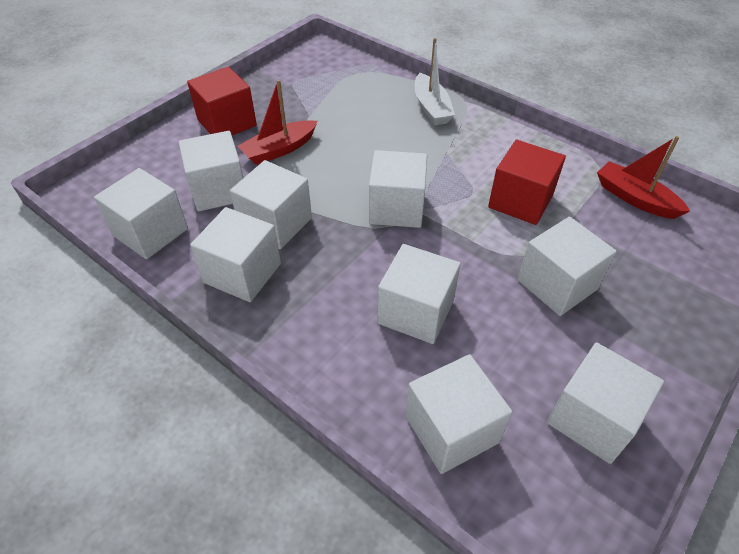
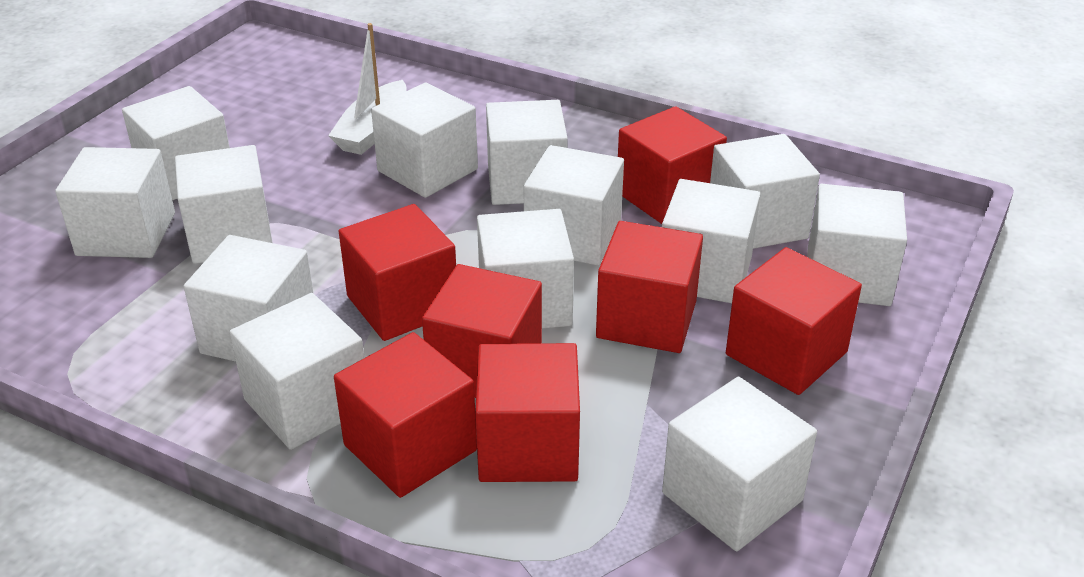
red boat: [238,80,317,165] [597,136,690,219] = 2 -> none = 0
red cube: [187,67,257,135] [488,139,566,225] = 2 -> [334,332,477,498] [339,204,456,341] [422,264,542,398] [475,343,580,482] [596,221,703,353] [618,106,727,224] [726,247,862,395] = 7
white cube: [94,168,188,259] [179,131,243,212] [190,207,281,302] [230,160,312,249] [369,150,427,228] [378,244,461,344] [405,354,512,474] [517,217,617,316] [547,342,664,464] = 9 -> [55,147,175,258] [122,86,230,201] [175,145,273,264] [184,235,313,362] [230,293,364,450] [371,82,478,198] [477,209,574,329] [486,100,568,205] [523,145,624,266] [662,179,760,303] [662,377,817,551] [710,134,820,249] [807,184,907,306] = 13

